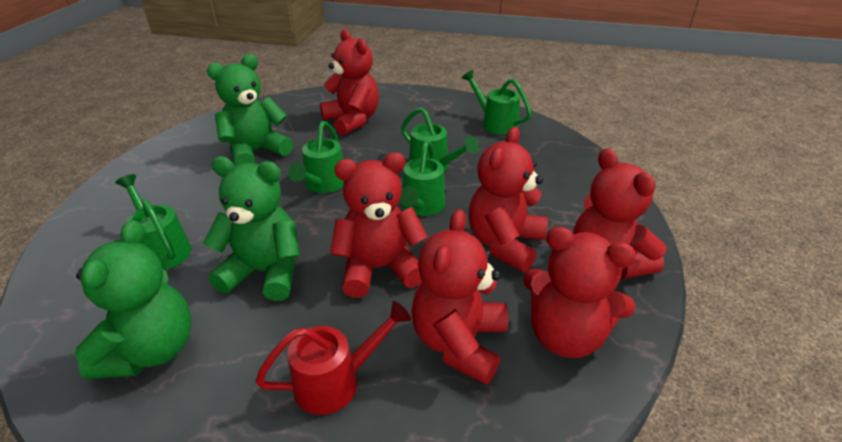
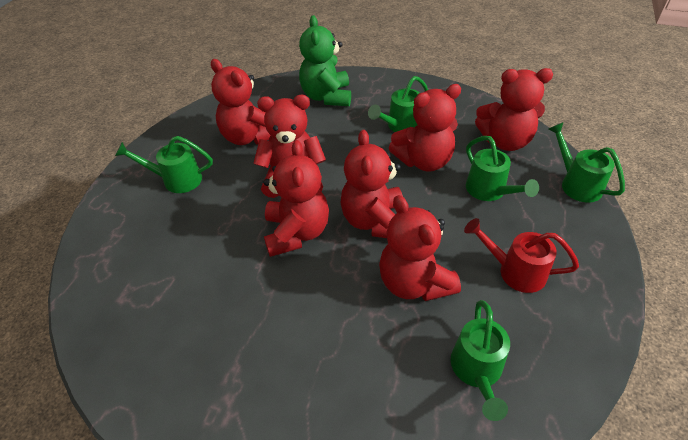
green teddy bear: [75,220,192,379] [203,156,300,301] [207,54,293,166] = 3 -> [299,15,351,106] = 1
red teddy bear: [320,29,379,135] [330,152,428,298] [411,209,508,385] [468,127,548,272] [523,226,636,358] [573,148,667,279] = 6 -> [211,59,271,145] [253,95,326,198] [264,140,329,257] [340,130,403,238] [379,195,461,301] [389,84,461,171] [475,68,553,151] = 7

